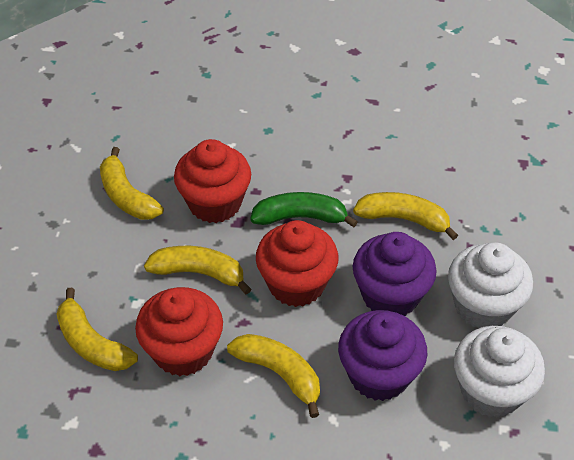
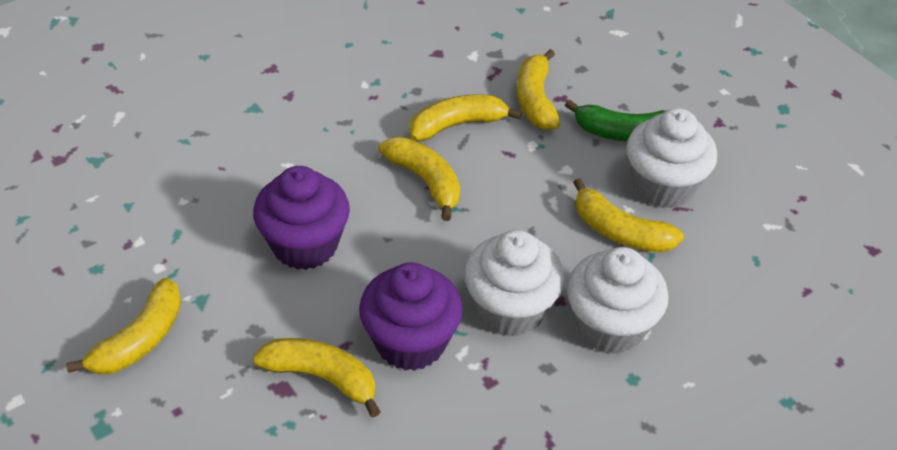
red cupcake: [135,287,223,377] [174,139,251,223] [256,220,338,307] = 3 -> none = 0
white cupcake: [448,242,533,328] [454,326,545,418] = 2 -> [464,230,565,336] [567,247,669,354] [626,108,717,209] = 3
yellow banana: [56,288,138,371] [100,147,164,220] [144,246,251,295] [227,334,320,418] [353,192,458,240] = 5 -> [66,278,181,374] [253,338,381,417] [378,137,460,221] [409,94,522,141] [517,49,561,130] [573,178,684,252] = 6

